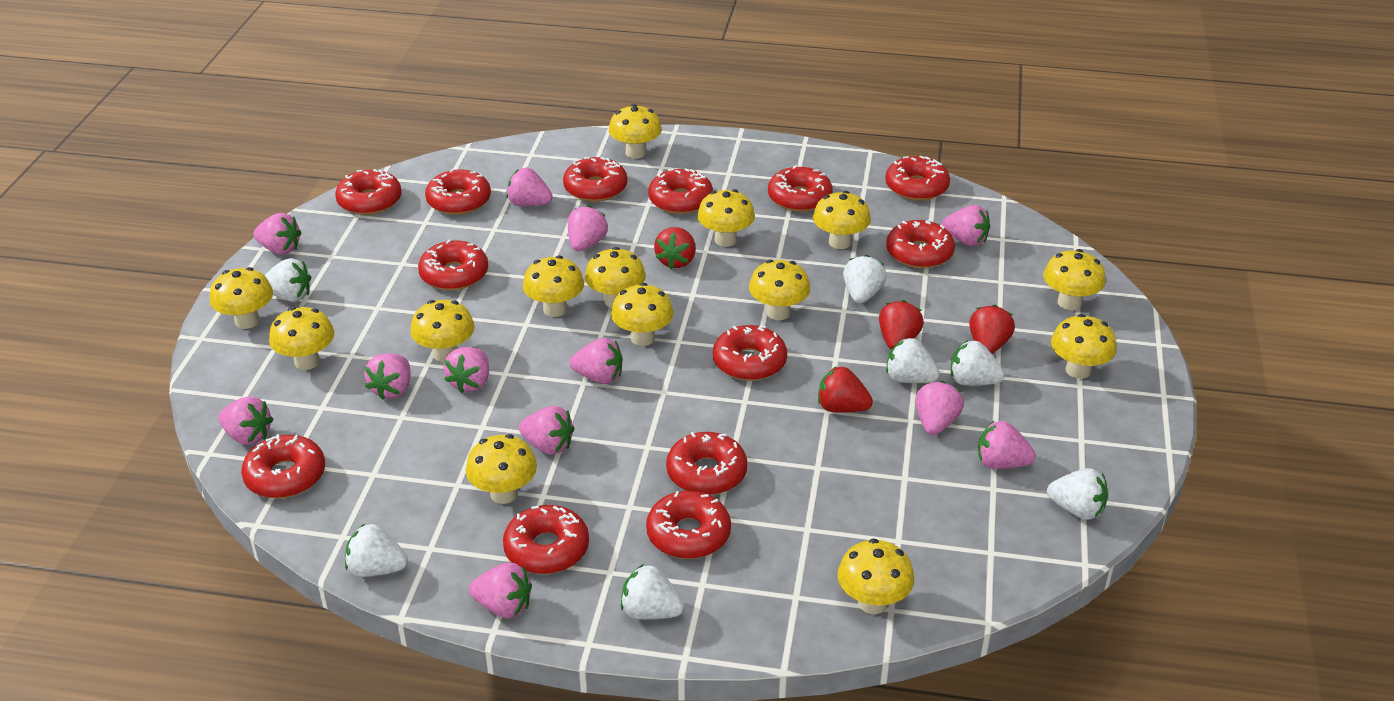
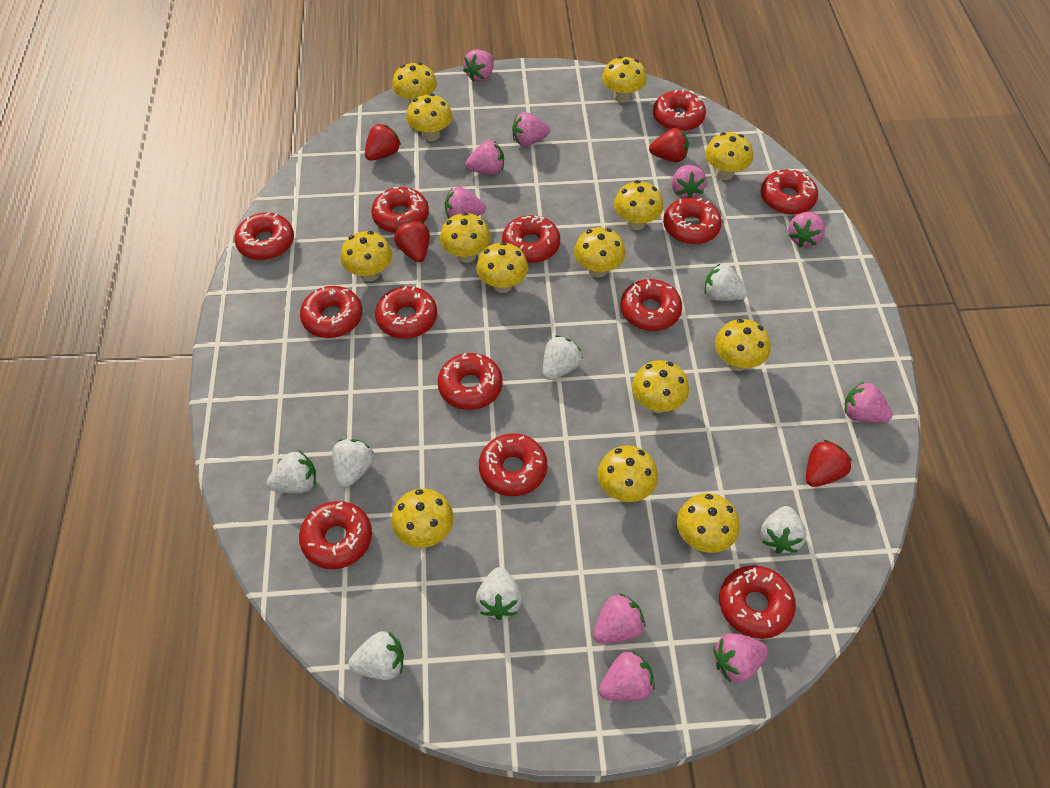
pink strawberry: [218,396,273,445] [254,213,301,255] [364,353,411,400] [444,347,489,393] [469,563,532,618] [506,168,553,207] [519,406,575,455] [568,205,608,251] [570,338,623,384] [915,381,964,435] [942,205,990,246] [978,421,1036,469] = 12 -> [445,187,486,219] [463,49,494,82] [465,141,504,175] [512,112,550,146] [593,593,645,644] [599,651,655,701] [672,165,707,198] [713,633,768,683] [788,212,825,247] [844,382,892,423] = 10

